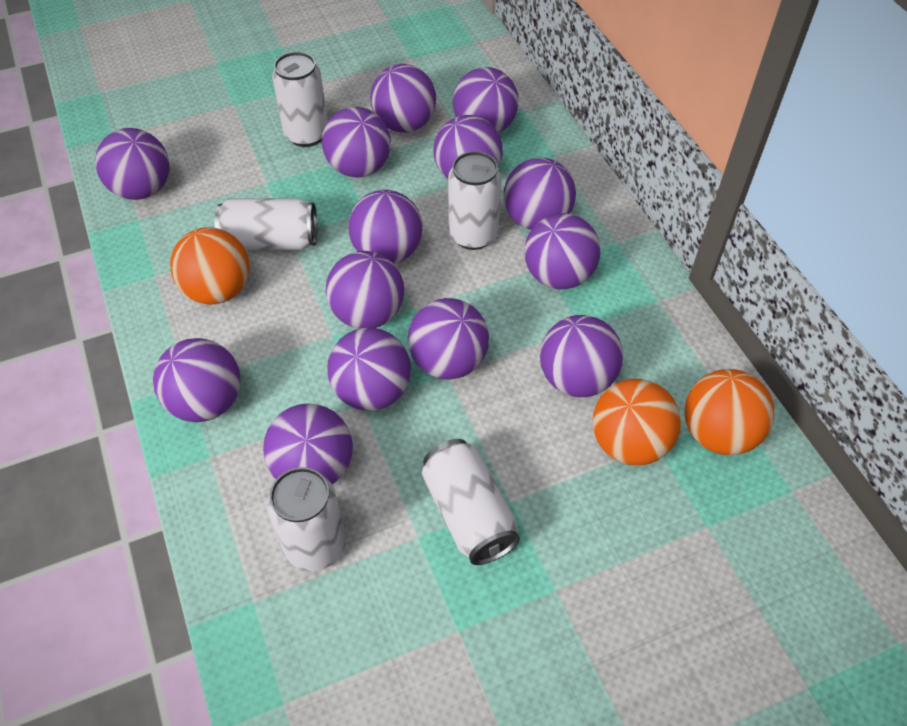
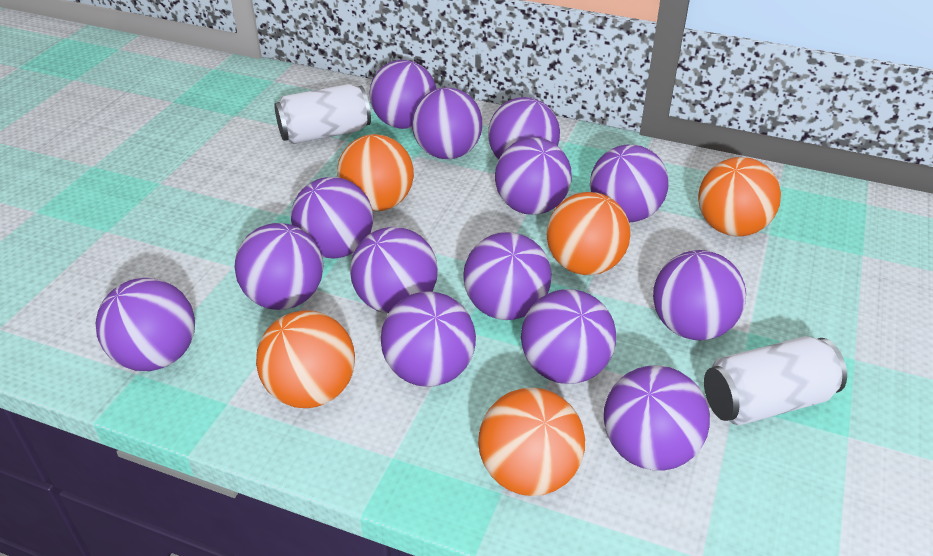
orange ball: [170,228,250,305] [592,379,681,465] [685,369,775,455] = 3 -> [256,310,355,408] [337,134,414,211] [478,388,585,496] [547,192,631,275] [698,157,781,236] = 5
white can: [215,198,317,250] [267,467,346,571] [272,52,328,147] [422,439,520,565] [448,151,502,250] = 5 -> [274,84,371,144] [704,336,847,425] = 2

